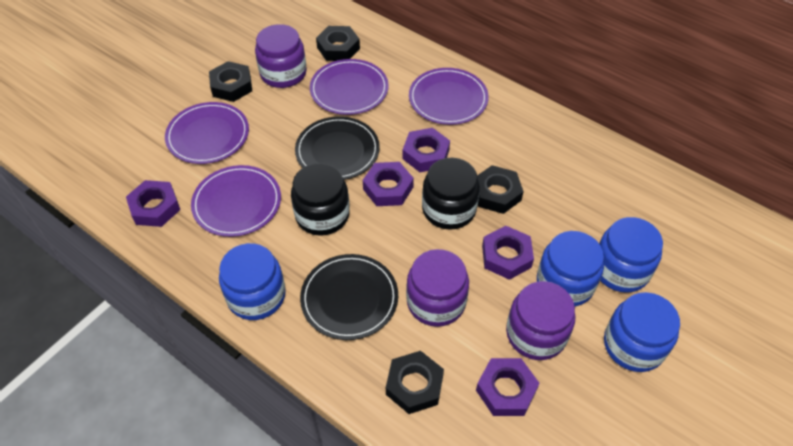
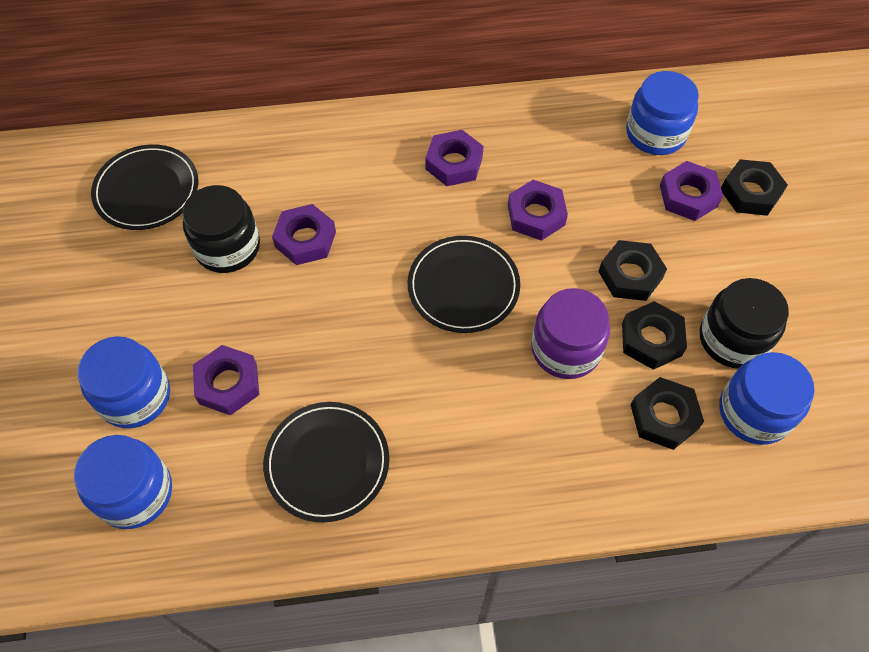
black plate: [295,116,380,180] [300,254,398,340] = 2 -> [91,144,198,230] [263,402,389,523] [408,236,520,333] = 3
purple jar: [255,24,307,88] [406,249,469,327] [506,281,575,360] = 3 -> [531,288,610,379] = 1
purple plate: [165,102,249,164] [191,165,281,237] [310,59,389,115] [409,68,489,125] = 4 -> none = 0

